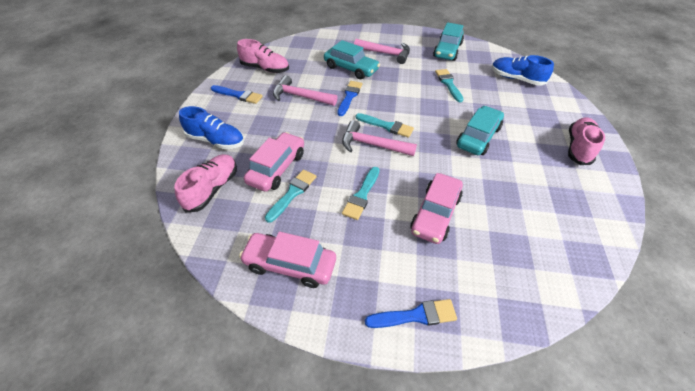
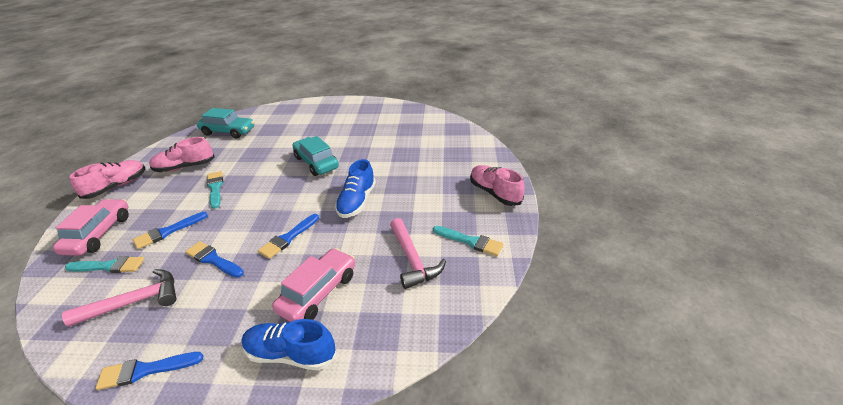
blue brush: [211,85,263,104] [337,81,362,116] [365,299,457,328] = 3 -> [96,352,203,390] [133,212,208,249] [185,241,244,278] [258,214,319,259] = 4
pink car: [239,232,336,288] [244,132,304,192] [410,173,463,244] = 3 -> [53,199,129,256] [272,248,355,322] = 2
pink hammer: [273,75,337,106] [342,120,417,156] [354,39,410,64] = 3 -> [62,269,176,327] [390,218,446,289] = 2
turquoise brush: [265,170,316,223] [342,167,380,220] [356,113,414,138] [435,69,464,102] = 4 -> [65,256,145,273] [206,171,223,209] [433,226,504,256] = 3
turquoise car: [324,40,380,79] [433,22,464,61] [456,106,504,155] = 3 -> [197,108,254,139] [292,136,339,176] = 2

